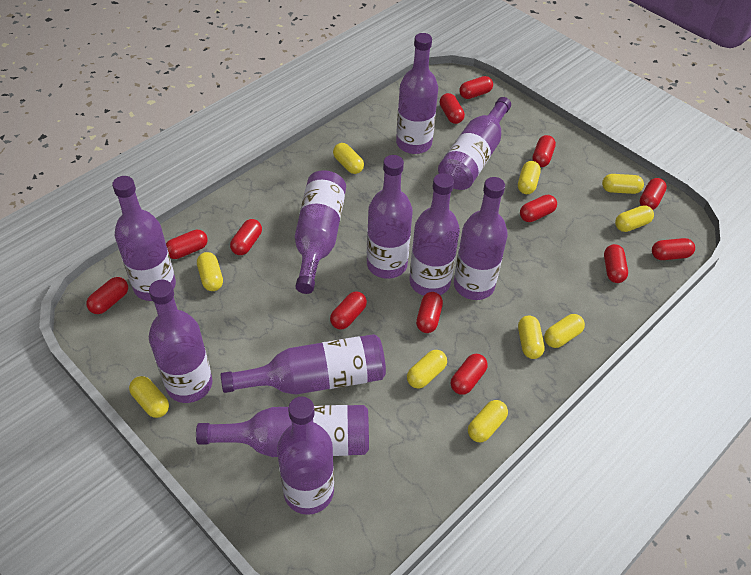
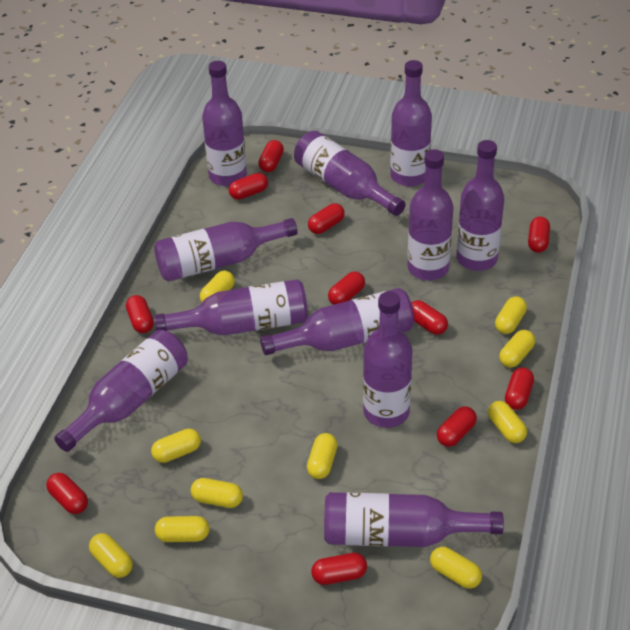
red capsule: [86,277,128,314] [166,230,208,259] [230,219,262,255] [330,291,367,329] [416,292,443,333] [440,93,465,124] [451,354,488,395] [459,76,493,99] [520,195,557,222] [532,135,556,167] [604,244,628,283] [639,178,667,210] [652,238,695,260] = 13 -> [46,473,88,514] [126,295,154,333] [229,173,268,200] [258,140,284,172] [308,203,345,234] [311,553,367,585] [328,272,365,305] [411,300,448,335] [437,406,477,447] [505,368,534,410] [528,217,550,253] = 11

